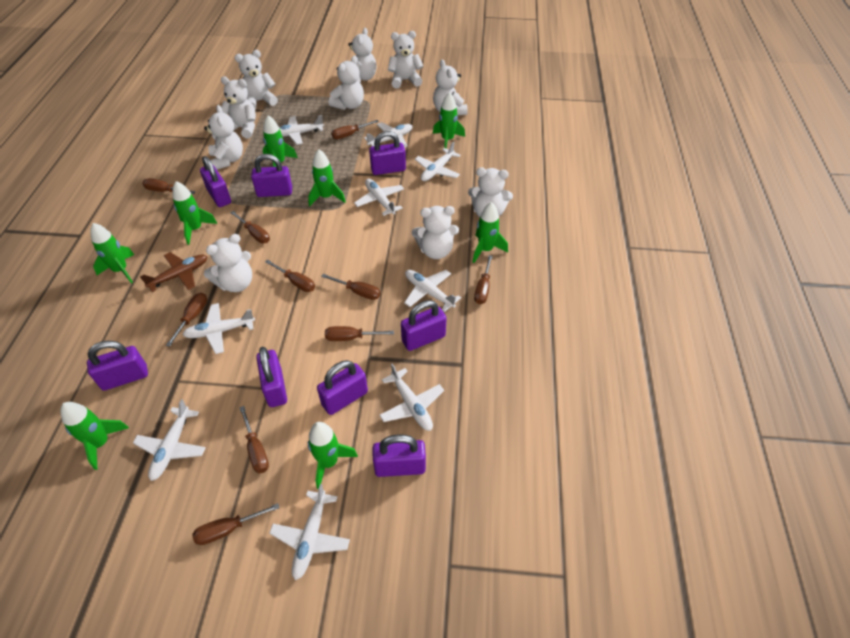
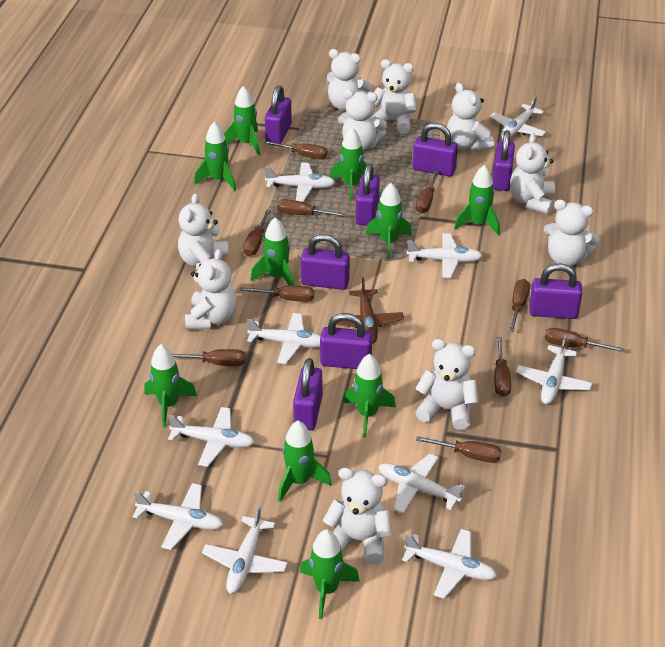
green rocket: [60,402,129,470] [90,223,134,283] [173,181,217,245] [263,115,298,167] [308,149,346,206] [308,422,358,489] [433,92,465,148] [472,202,508,263] = 8 -> [145,344,197,428] [194,122,236,191] [224,86,260,155] [251,217,294,285] [278,420,331,502] [300,529,360,619] [330,127,367,201] [343,354,396,438] [366,183,412,259] [454,165,500,236] = 10
white plane: [133,399,206,481] [182,303,255,354] [269,484,350,580] [279,115,324,145] [354,179,404,216] [364,122,413,148] [379,363,444,431] [404,270,461,312] [415,141,461,181] = 9 -> [132,483,223,550] [168,407,255,467] [202,505,288,594] [247,313,321,364] [265,163,336,202] [378,454,465,514] [402,529,497,599] [407,233,483,278] [490,96,546,139] [516,335,592,404] = 10

